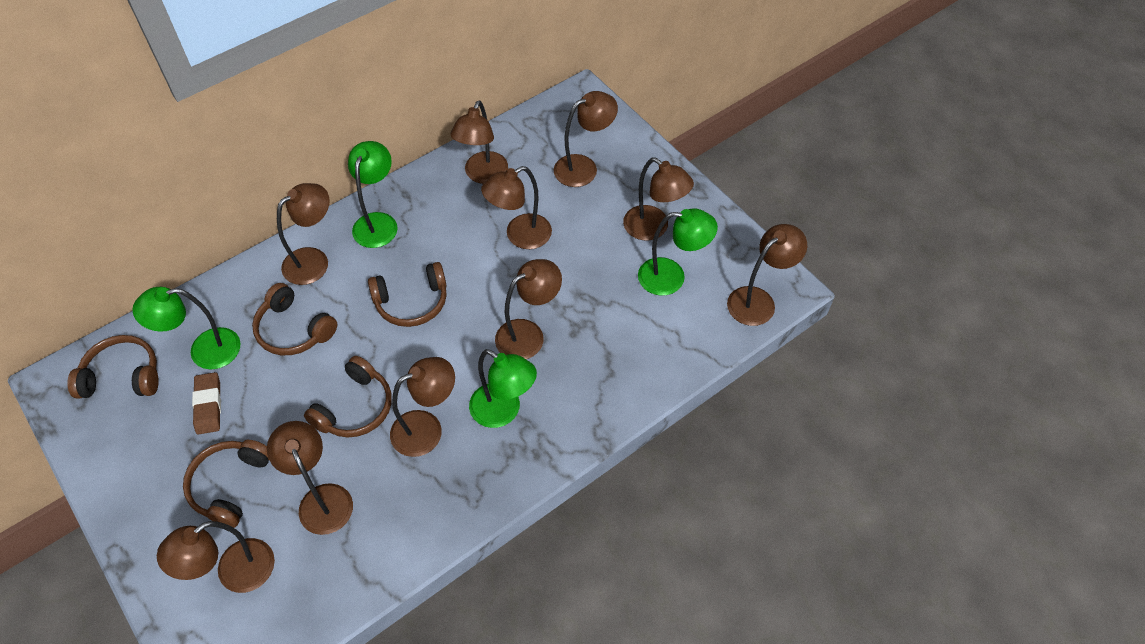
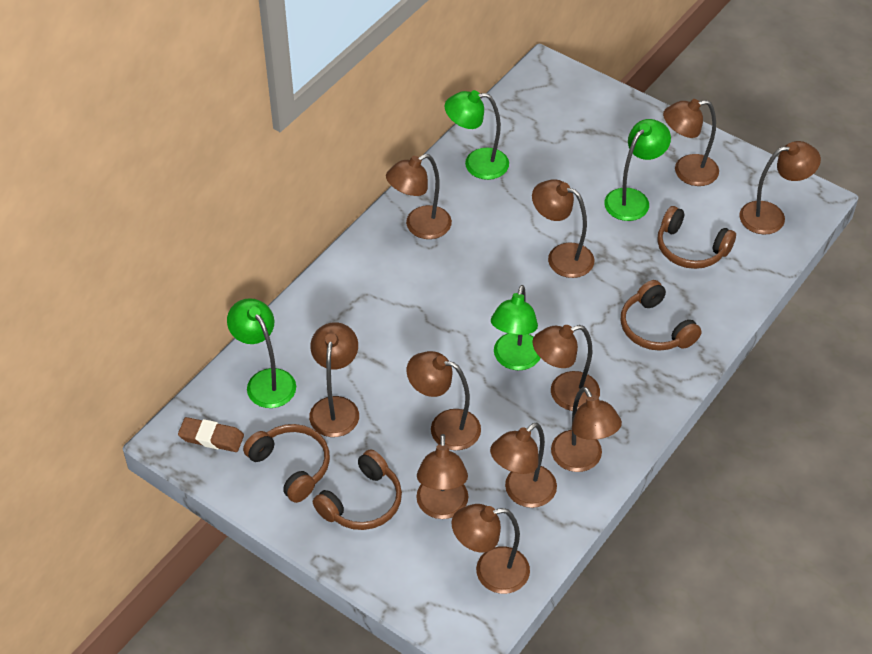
brown headphones: [67,335,159,399] [183,440,269,528] [252,283,337,355] [304,356,392,437] [368,262,447,327] = 5 -> [243,424,330,503] [313,449,402,530] [621,280,702,351] [657,206,736,269] = 4
brown lamp: [157,521,275,593] [267,421,353,535] [277,183,329,285] [390,357,455,457] [450,100,508,184] [481,166,552,249] [495,259,562,359] [554,91,618,187] [623,157,694,241] [727,224,807,326] = 10 -> [309,322,359,437] [386,154,452,239] [407,351,481,450] [416,434,468,519] [452,504,530,594] [490,422,557,508] [532,179,594,278] [533,325,600,411] [551,387,622,472] [663,99,719,186] [739,141,821,235] = 11

